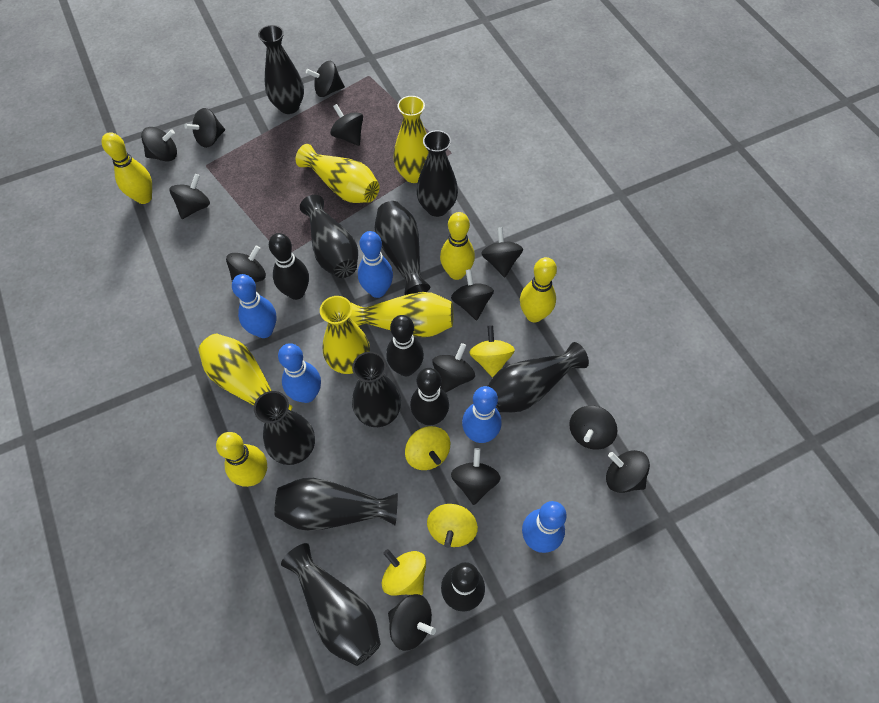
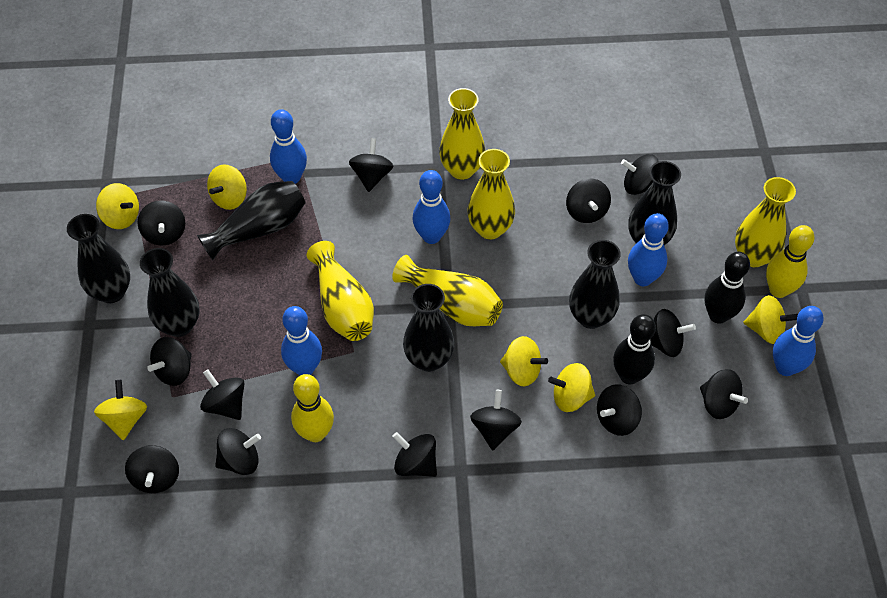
black bowling pin: [269,233,309,300] [386,315,424,376] [410,368,449,425] [441,562,485,612] = 4 -> [613,314,656,384] [705,252,750,324] = 2
black vase: [254,391,315,465] [258,25,304,114] [274,478,398,531] [281,543,381,666] [300,195,358,278] [352,352,401,427] [375,201,430,295] [416,130,458,217] [487,342,589,412] = 9 -> [67,214,130,303] [140,248,199,337] [197,181,305,260] [403,284,454,372] [569,240,621,329] [628,161,681,245] = 6
yellow bowling pin: [102,132,152,204] [216,432,267,487] [440,212,475,280] [520,257,557,322] = 4 -> [291,374,334,442] [766,225,814,298] = 2
yellow spinning top: [382,549,426,596] [405,426,450,470] [427,504,478,548] [469,325,515,378] = 4 -> [94,380,147,440] [96,183,139,229] [207,164,247,210] [500,336,548,387] [548,363,595,412] [743,295,798,344] = 6

